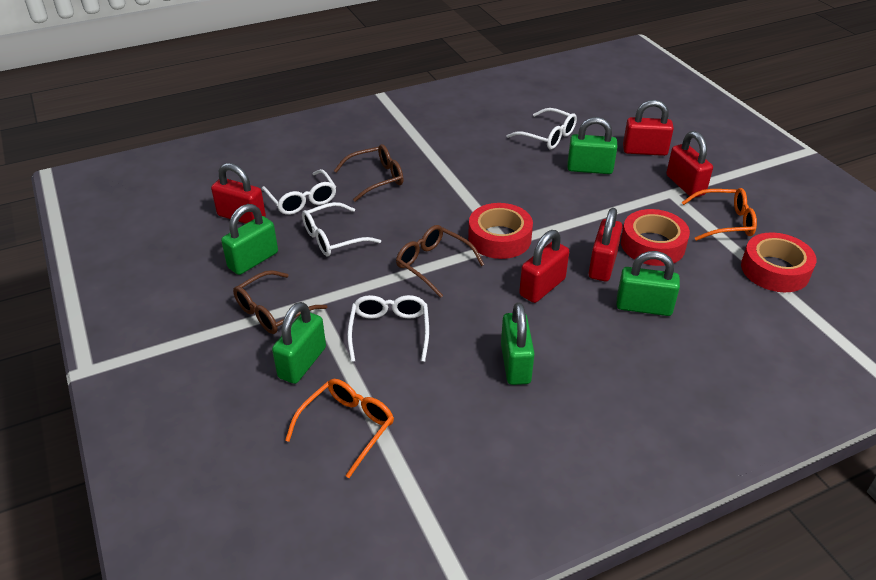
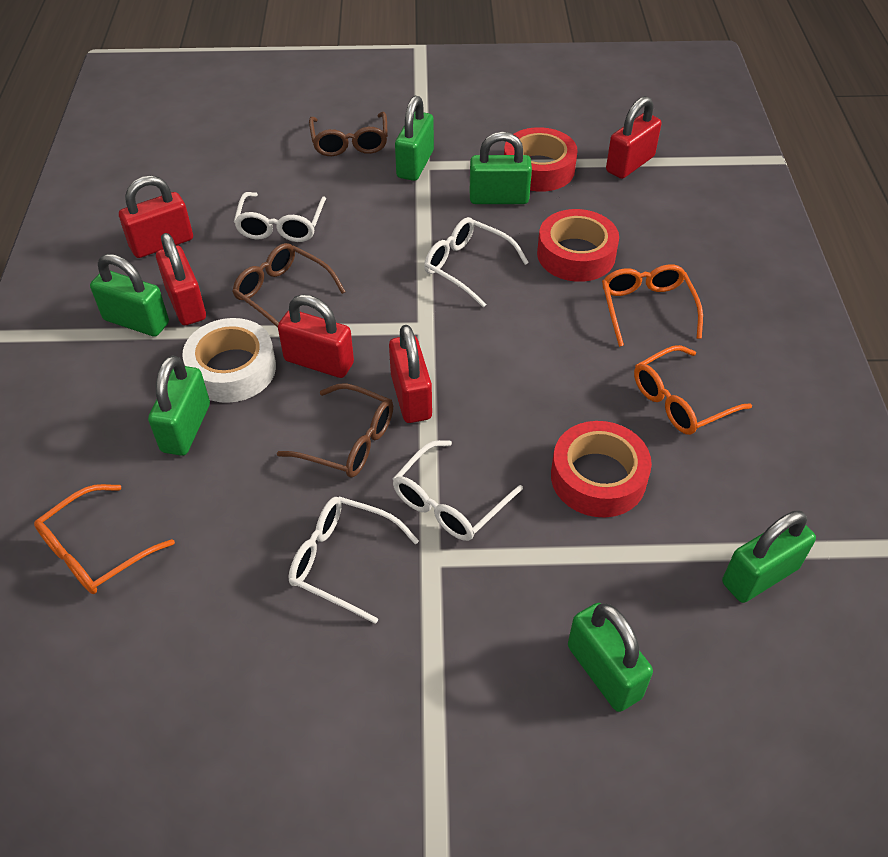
green padlock: [221,204,278,275] [272,302,326,384] [501,302,535,385] [567,117,617,174] [616,251,680,316] = 5 -> [90,254,169,337] [148,356,210,456] [395,96,434,181] [470,132,532,204] [568,603,653,712] [722,510,816,603] = 6
orange glasses: [285,379,394,478] [682,188,757,241] = 2 -> [34,484,175,594] [602,264,703,347] [634,345,752,435] = 3
white tape: none = 0 -> [182,318,276,403] = 1

